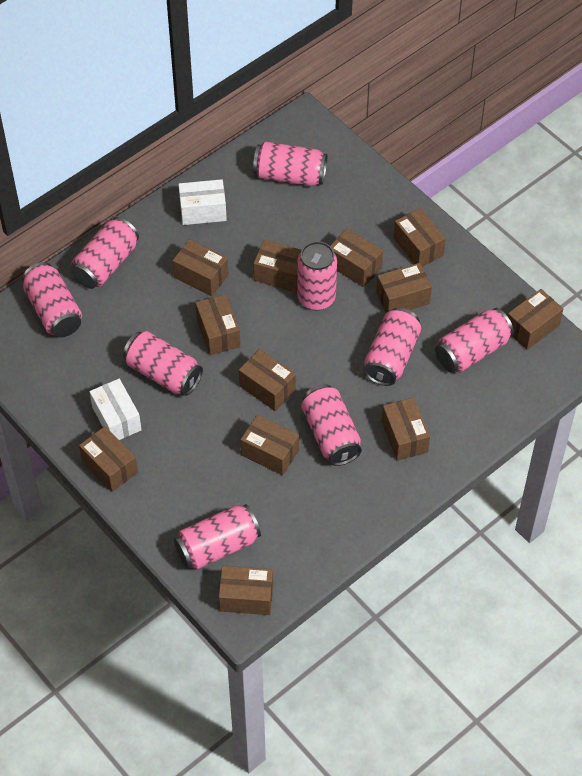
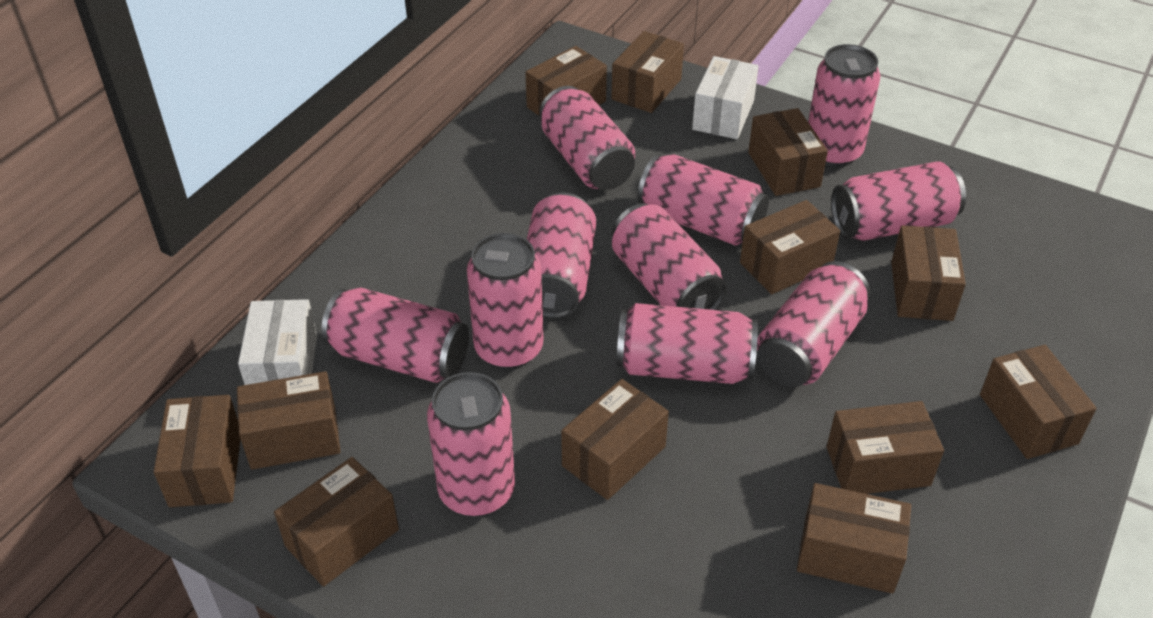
pink can: [22,262,82,337] [71,217,139,289] [123,331,203,396] [174,504,261,570] [253,142,327,186] [297,241,337,310] [301,384,362,466] [364,308,421,386] [435,308,514,373] = 9 -> [321,288,469,383] [427,372,515,517] [467,233,543,370] [527,192,596,318] [539,86,635,190] [612,204,727,310] [617,303,758,384] [638,154,769,246] [757,261,870,387] [808,44,880,167] [831,161,966,241] = 11

